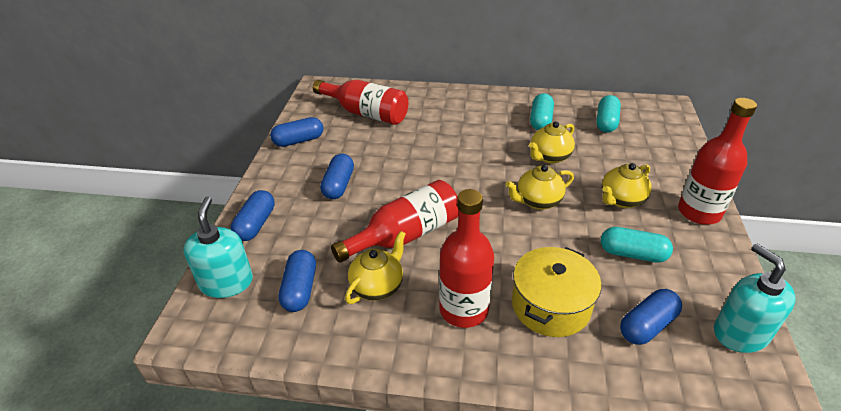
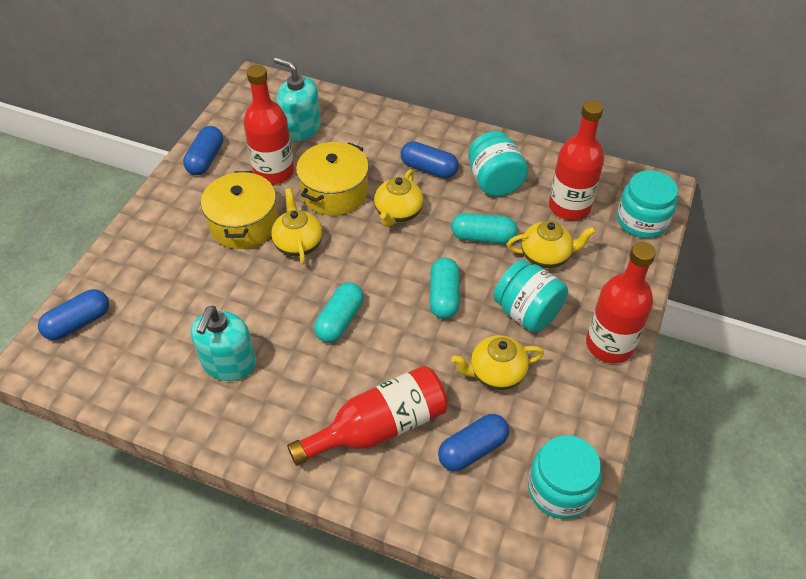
blue capsule: [231,190,275,241] [270,117,323,147] [278,250,316,312] [320,154,354,199] [620,289,682,345] = 5 -> [38,289,109,340] [183,126,223,175] [401,141,459,178] [438,414,509,471] = 4
turquoise jar: none = 0 -> [468,131,528,196] [494,260,568,333] [528,435,602,519] [617,170,678,238] = 4
yellow pot: [512,247,602,337] = 1 -> [201,171,278,249] [296,142,369,216] = 2

